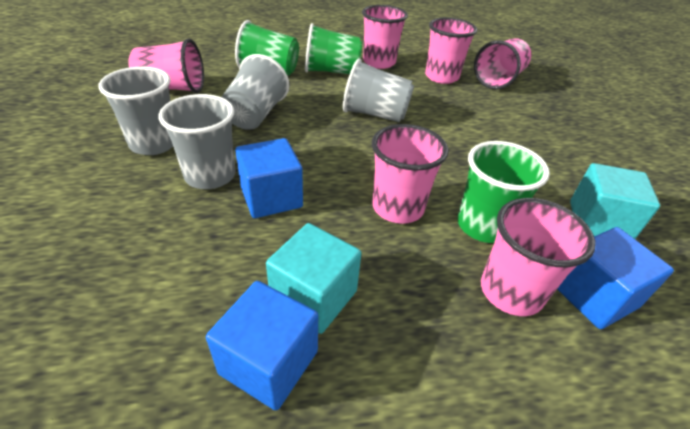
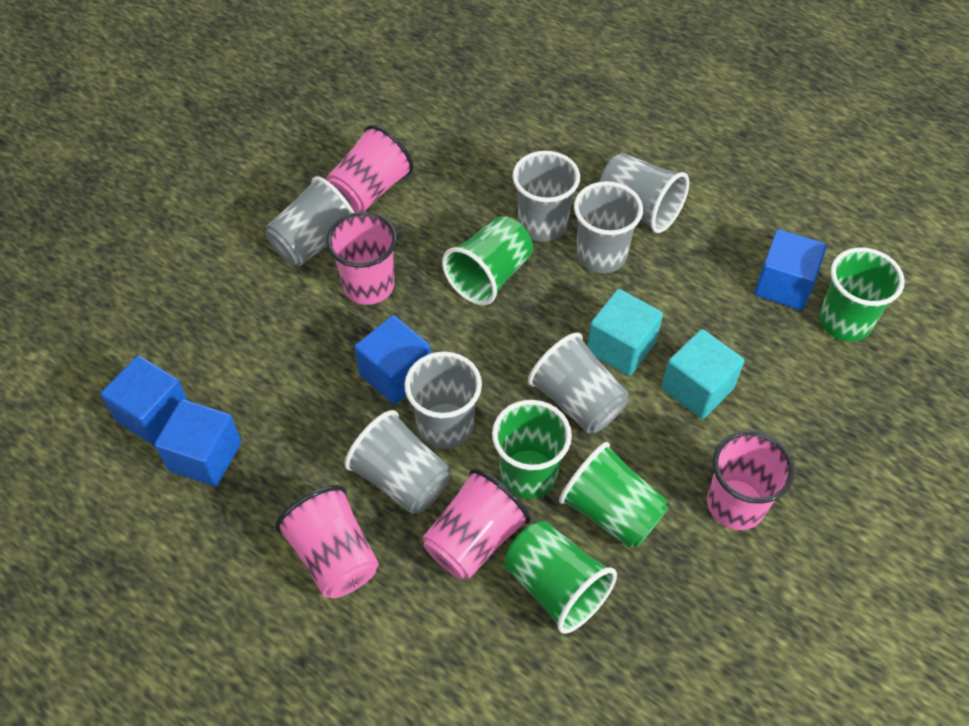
blue cube: [206,281,318,410] [235,138,303,218] [557,227,674,329] = 3 -> [100,356,188,445] [154,399,241,487] [354,315,431,404] [754,229,827,310] = 4
green cup: [235,20,299,75] [305,23,362,74] [457,141,550,243] = 3 -> [442,216,533,305] [492,400,572,499] [505,521,617,634] [559,442,668,548] [819,247,905,342] = 5
grey cup: [98,67,173,155] [159,94,236,189] [222,54,289,130] [343,59,414,122] = 4 -> [266,177,354,266] [345,410,451,514] [404,352,482,449] [512,151,580,242] [528,333,629,433] [574,181,643,273] [599,153,689,233] = 7
pink cup: [128,39,204,93] [362,5,408,69] [372,124,449,224] [425,17,477,84] [474,38,531,89] [481,198,596,316] = 6 -> [275,485,379,598] [326,125,414,213] [326,212,397,305] [423,468,531,579] [707,431,795,530] = 5

